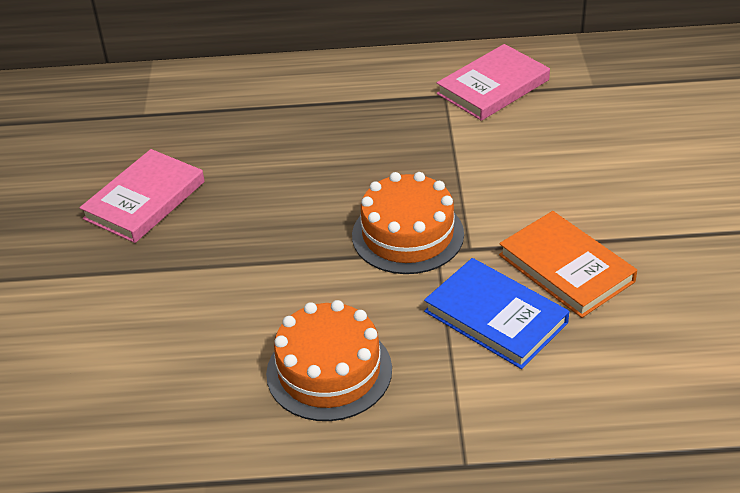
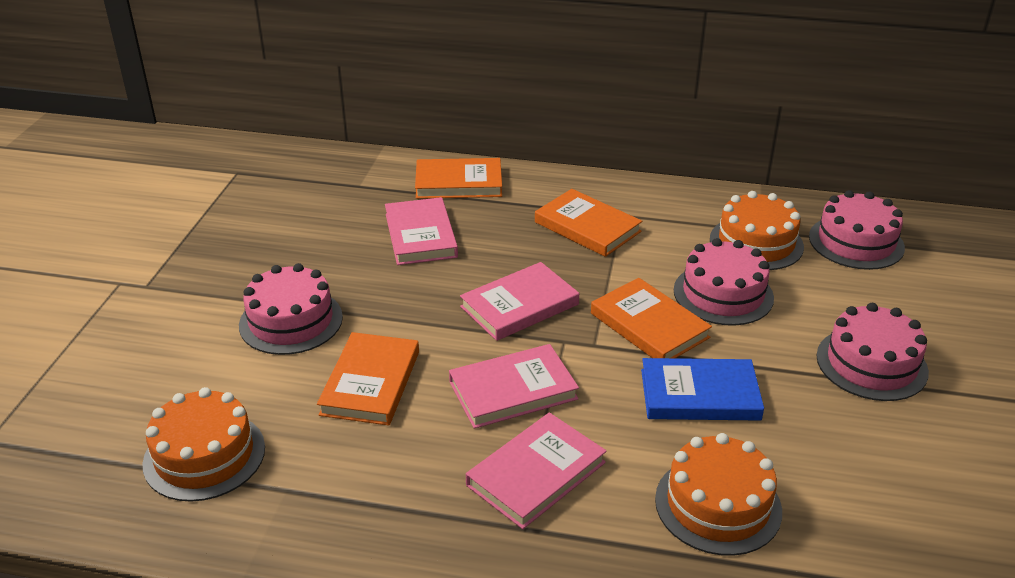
orange book: [499,211,637,318] = 1 -> [317,332,419,426] [415,158,502,199] [535,189,642,257] [591,278,712,358] = 4
orange cake: [266,300,392,421] [352,172,464,274] = 2 -> [142,387,265,502] [655,433,782,556] [710,191,804,270] = 3
pink book: [79,149,205,243] [437,44,550,121] = 2 -> [385,197,458,265] [449,344,579,429] [460,262,579,341] [466,412,607,529] = 4
pink cake: none = 0 -> [239,263,343,355] [674,238,774,326] [809,190,905,270] [816,303,929,401] = 4

